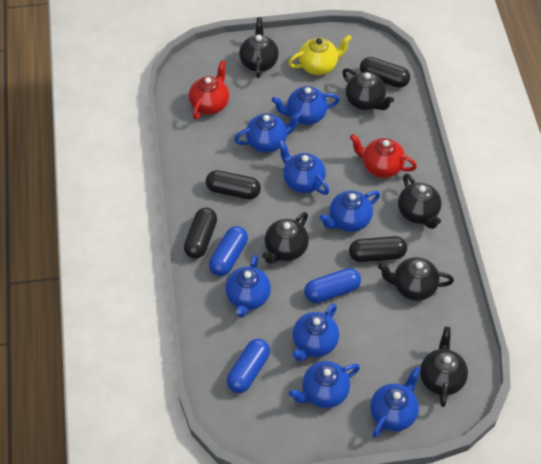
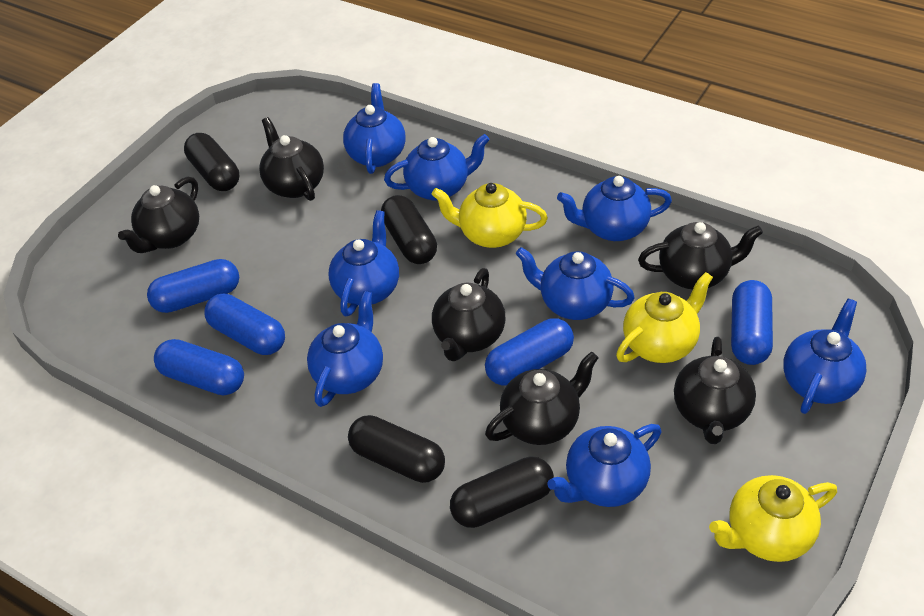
blue capsule: [209,226,248,276] [227,339,270,393] [304,268,361,303] = 3 -> [147,259,239,313] [154,339,244,395] [204,294,285,355] [485,318,574,385] [731,280,773,365] = 5
red teapot: [189,60,229,120] [350,134,417,178] = 2 -> none = 0
yellow teapot: [288,35,352,75] = 1 -> [432,183,548,248] [616,272,713,363] [709,475,837,562] = 3

